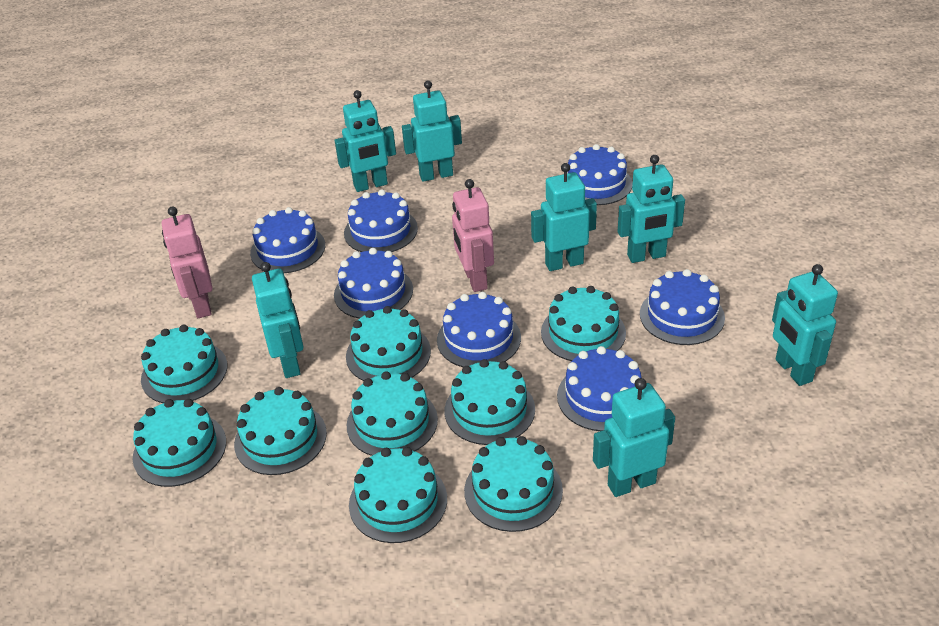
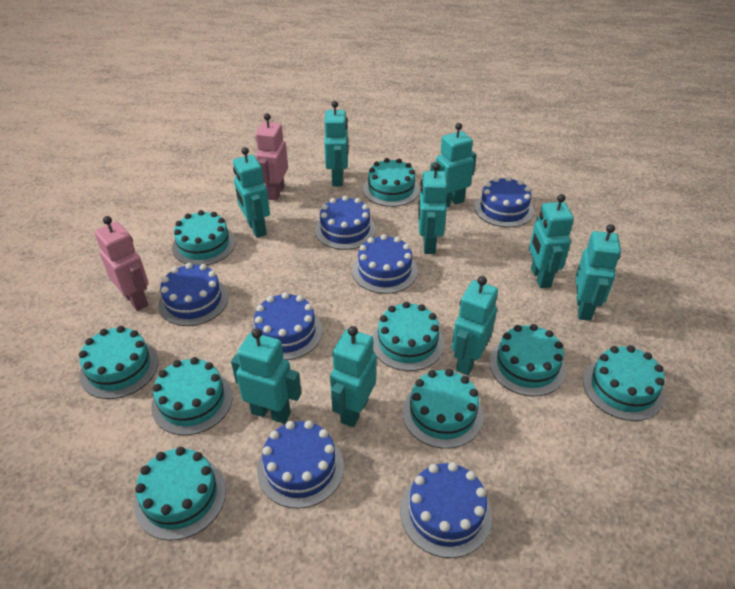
turquoise robot: [252,262,303,378] [334,90,396,192] [402,81,462,182] [531,163,597,271] [593,378,675,497] [618,155,685,263] [772,264,838,386] = 7 -> [231,328,301,424] [233,147,270,238] [324,101,349,187] [330,326,377,427] [418,162,447,254] [430,123,477,207] [452,276,498,375] [529,194,574,288] [576,224,621,321] = 9

